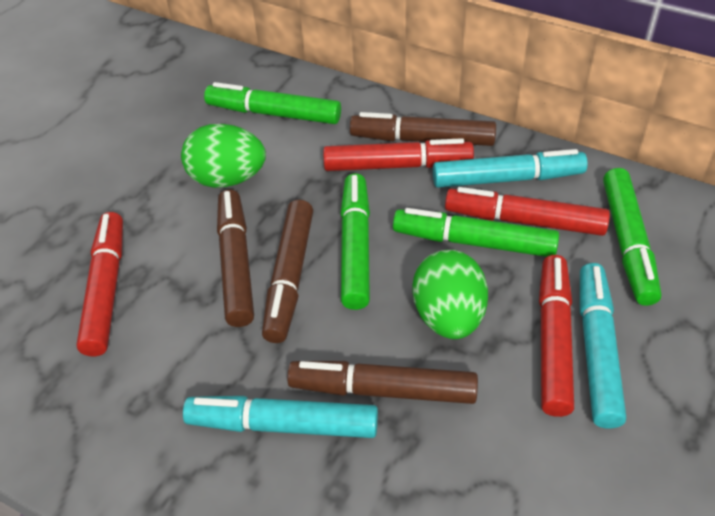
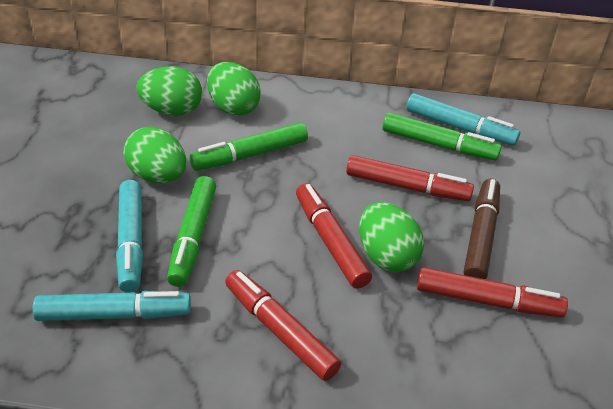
brown marker: [217,189,254,327] [262,200,313,343] [287,361,478,404] [350,112,496,146] = 4 -> [464,179,500,279] = 1
green egg: [181,124,266,188] [412,250,488,339] = 2 -> [123,127,186,183] [136,66,202,116] [207,62,261,116] [359,202,424,272] = 4
green marker: [204,82,341,124] [340,173,370,310] [393,208,559,257] [603,168,661,306] = 4 -> [167,176,216,287] [189,123,308,171] [382,113,502,160] = 3

